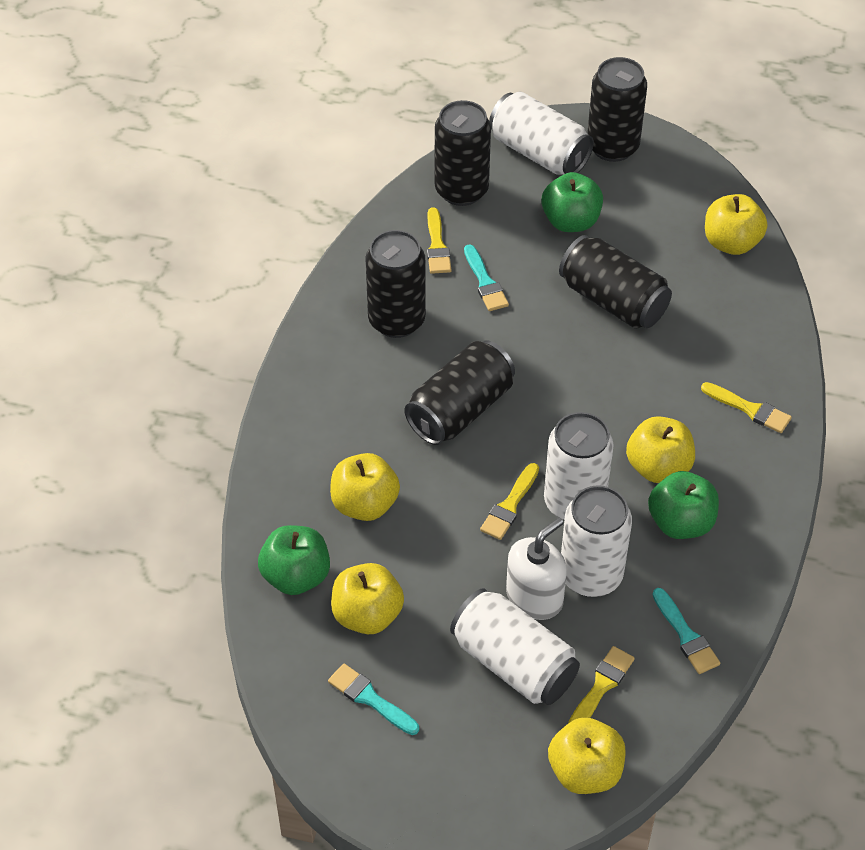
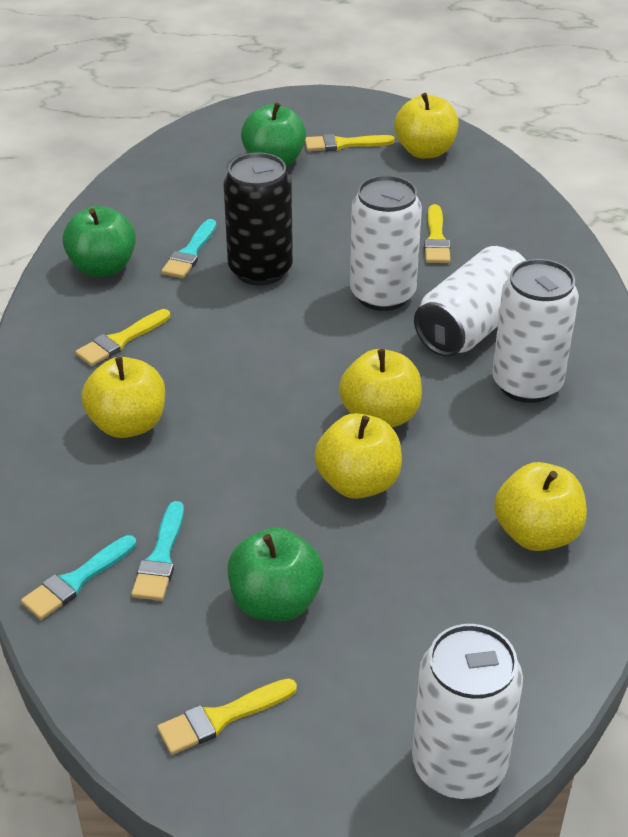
black can: [365,230,426,338] [404,341,515,445] [435,100,491,206] [559,235,672,329] [587,57,647,162] = 5 -> [224,153,293,286] = 1
white soap dispenser: [506,518,567,620] = 1 -> none = 0

